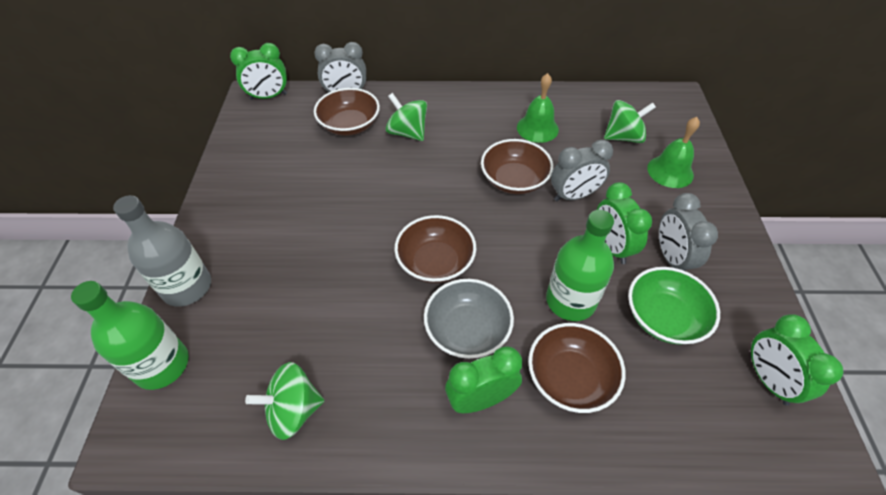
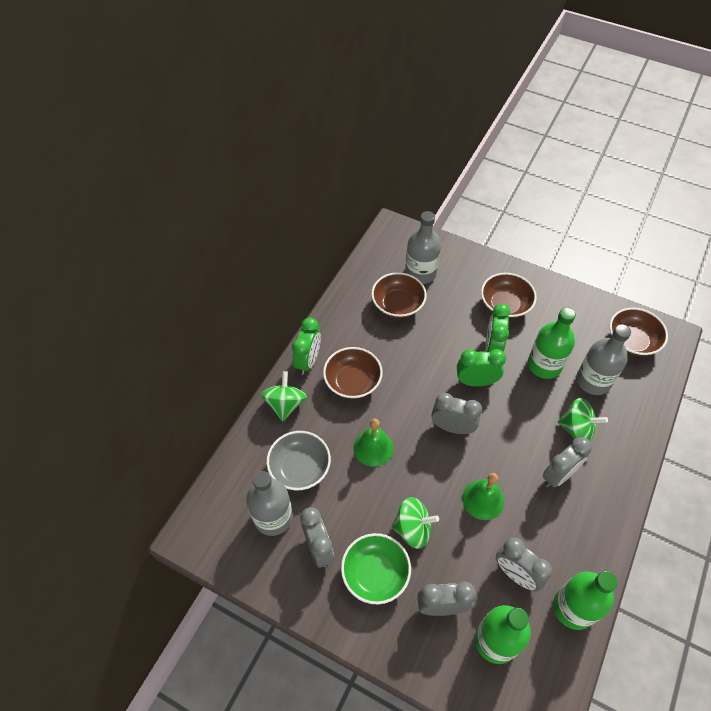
green bottle: [71,281,189,390] [546,210,614,321] = 2 -> [475,605,531,664] [528,307,576,379] [553,571,618,630] = 3
green clock: [230,43,287,100] [445,347,522,413] [597,182,652,264] [750,314,844,406] = 4 -> [292,318,321,375] [457,349,506,386] [486,303,510,352] = 3
grey bottle: [113,195,211,307] = 1 -> [246,471,293,536] [405,211,441,284] [576,324,631,395] = 3
grey clock: [314,42,366,93] [551,140,613,201] [659,193,718,271] = 3 -> [300,507,334,568] [418,582,476,616] [431,393,482,434] [496,538,552,592] [543,437,592,487] = 5

